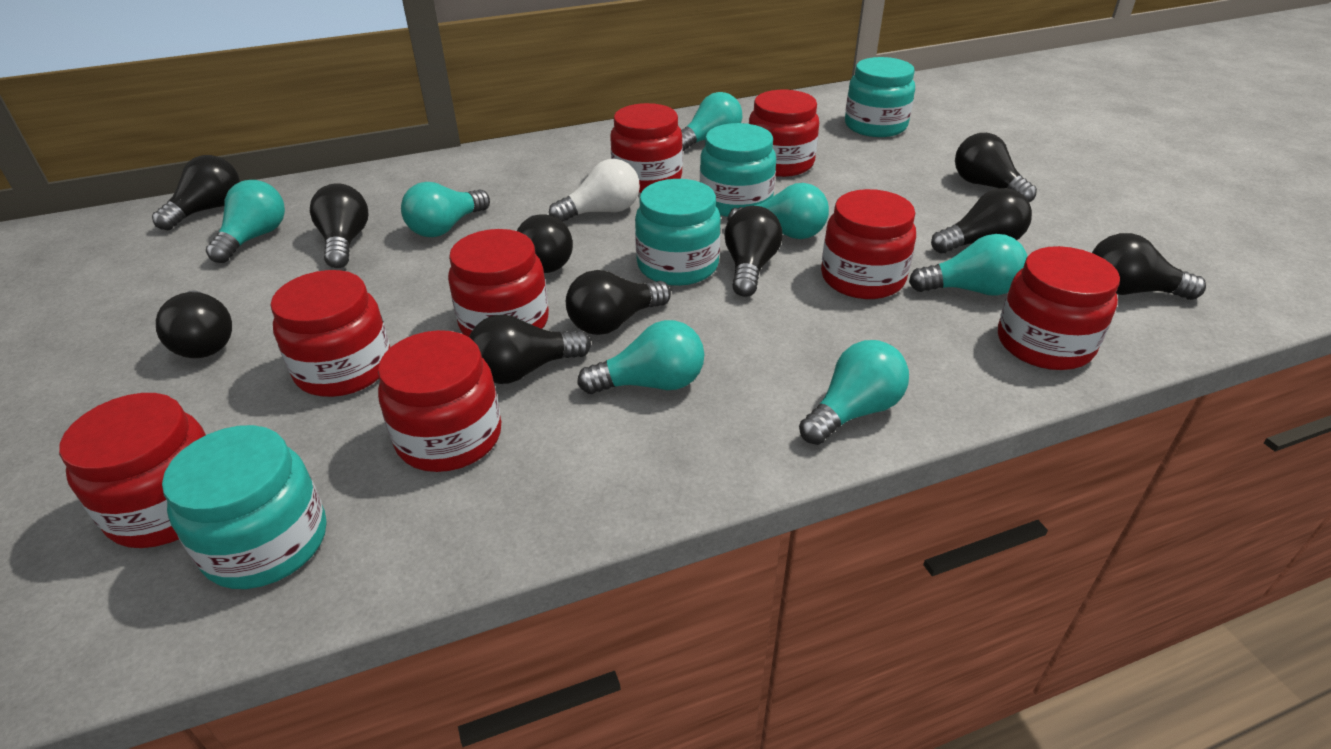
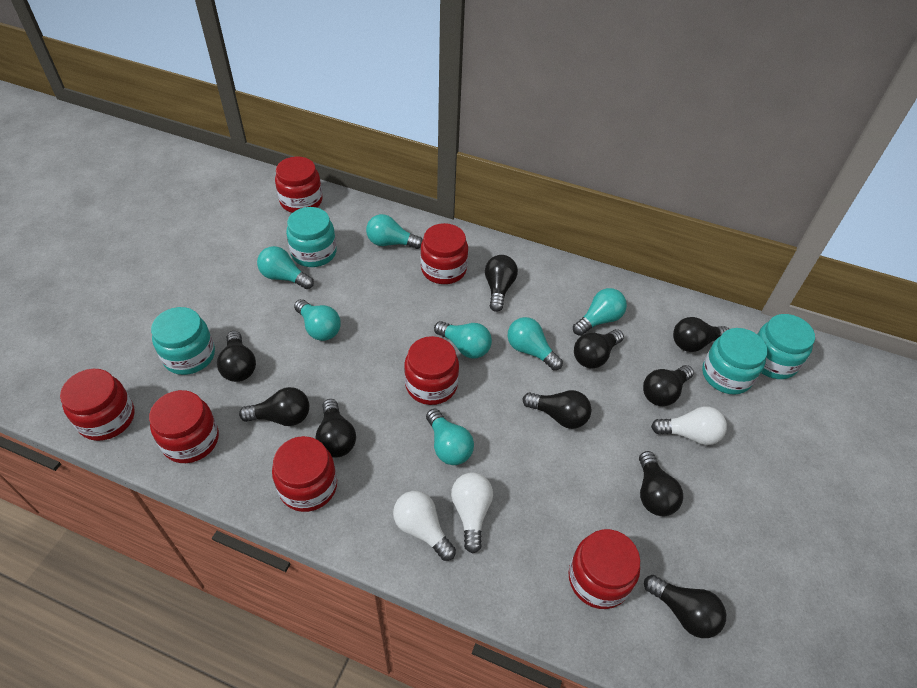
red jar: [59,393,206,548] [270,270,390,397] [378,330,501,472] [448,229,549,337] [610,103,683,193] [749,90,819,177] [821,189,916,299] [998,246,1120,370] = 8 -> [60,369,135,441] [149,390,219,463] [272,436,337,512] [275,157,323,213] [404,336,459,405] [420,223,468,284] [568,529,640,609] = 7
white light bulb: [549,159,640,222] = 1 -> [393,491,456,561] [451,472,493,553] [651,406,727,445] = 3

